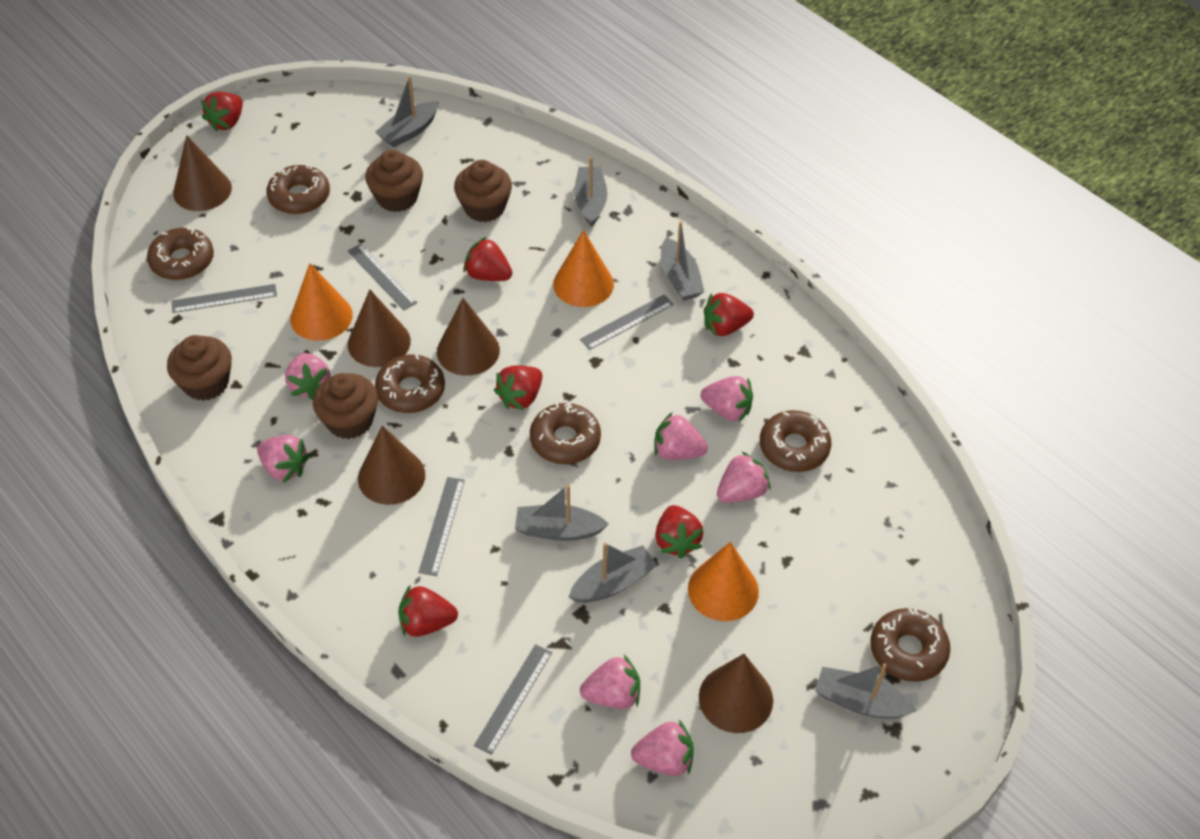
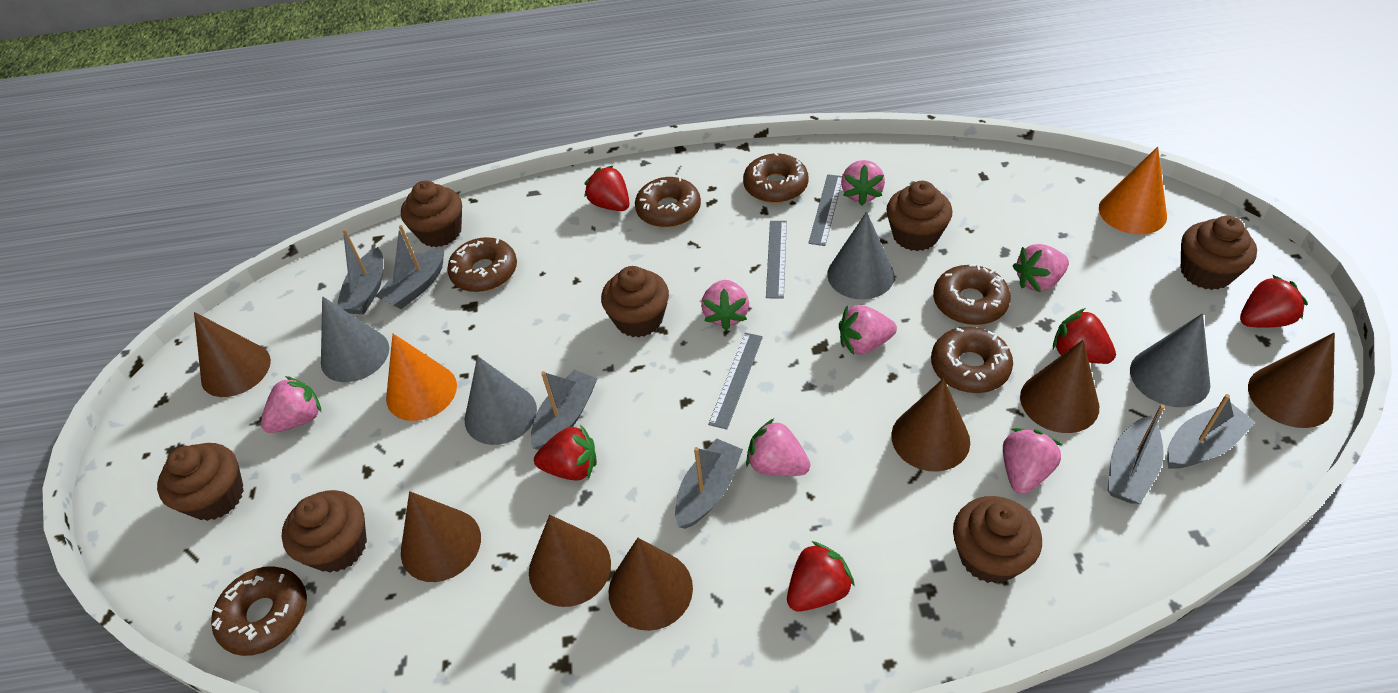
brown cone: [173,135,232,211] [348,289,411,367] [358,426,425,505] [437,298,500,376] [699,654,773,733] = 5 -> [194,312,271,397] [401,491,481,582] [529,515,611,607] [609,538,693,631] [891,378,970,472] [1020,340,1099,433] [1248,333,1335,428] = 7
brown cupcake: [167,335,232,401] [313,373,378,439] [365,150,423,212] [454,160,512,222] = 4 -> [157,443,244,521] [282,490,367,573] [401,181,462,247] [601,266,669,338] [886,181,952,251] [953,496,1042,584] [1181,216,1257,290] = 7
grey cone: none = 0 -> [321,296,389,382] [465,356,537,445] [827,212,894,299] [1130,313,1210,407] = 4
grey ruler: [172,284,277,313] [348,244,417,311] [418,477,465,576] [474,644,552,755] [580,295,674,350] = 5 -> [708,333,763,429] [766,221,787,299] [808,174,842,246] = 3
orange cone: [290,263,353,341] [553,230,614,307] [688,542,759,621] = 3 -> [386,334,457,421] [1099,147,1167,234] = 2
red strawberry: [201,92,243,132] [398,585,458,637] [463,237,512,281] [494,365,542,410] [655,505,704,559] [704,293,754,336] = 6 -> [534,424,597,481] [584,165,629,211] [787,541,855,612] [1053,308,1116,364] [1240,275,1308,328] = 5

